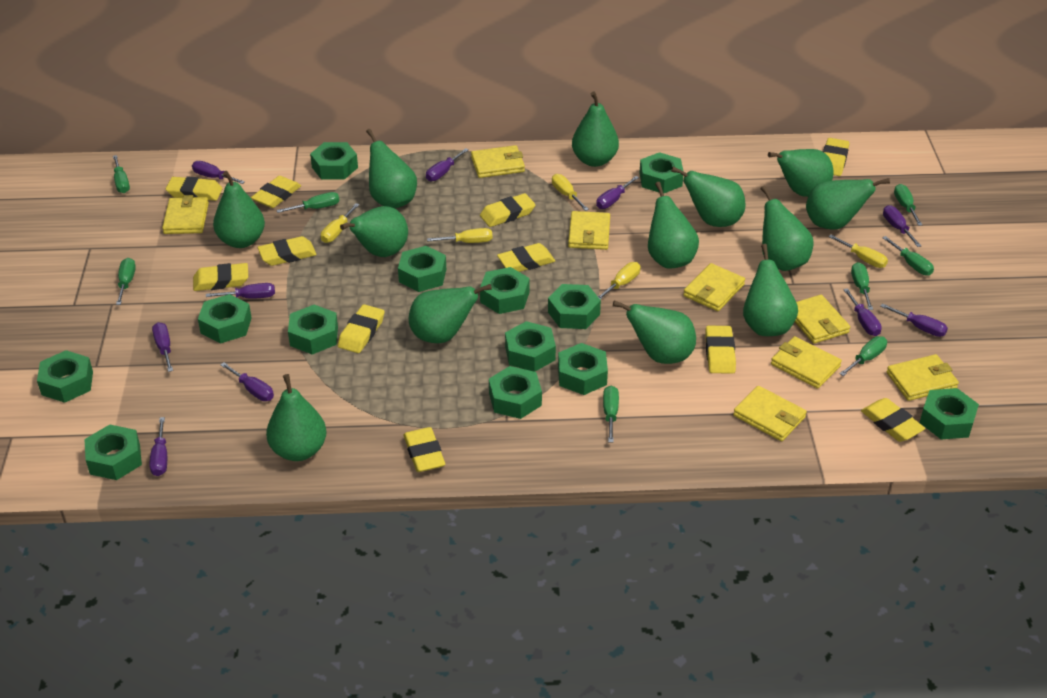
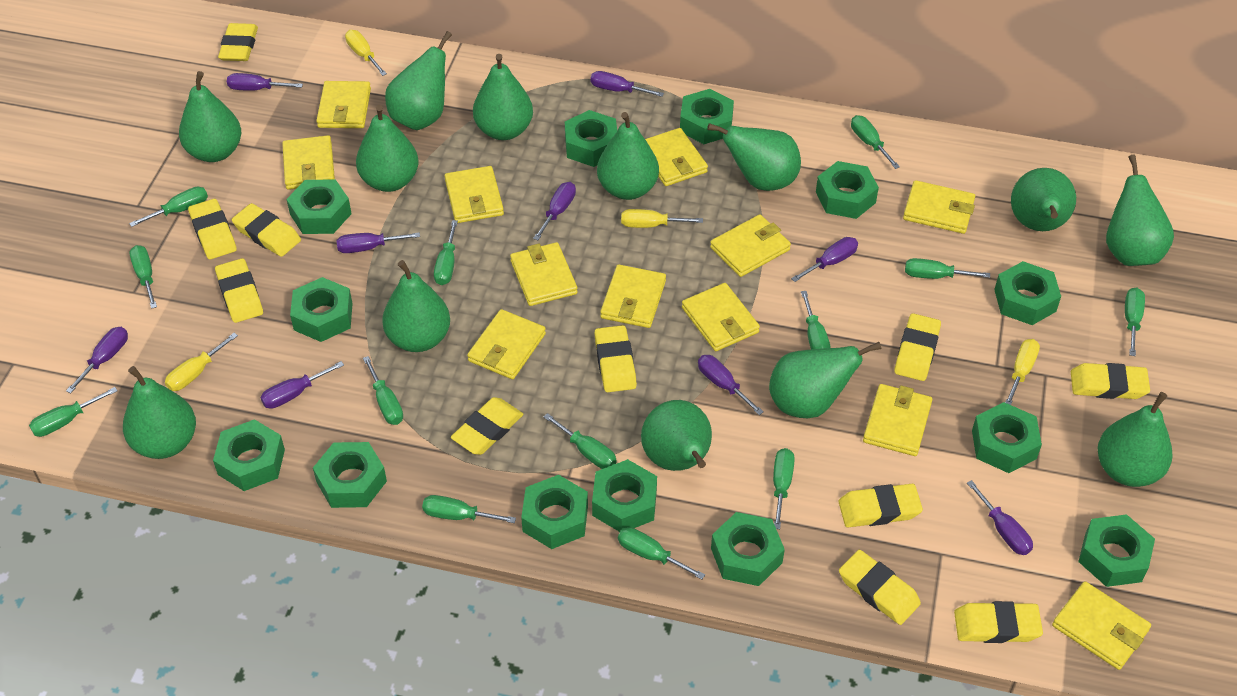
green screwdriver: [113,155,130,193] [116,258,136,305] [276,192,340,213] [603,386,619,443] [839,336,887,376] [851,262,873,310] [882,236,934,276] [894,184,922,226] = 8 -> [29,387,118,437] [129,187,208,227] [130,245,157,309] [363,356,403,425] [422,495,516,523] [434,220,458,285] [544,413,616,469] [618,527,705,579] [773,448,795,529] [801,291,831,349] [851,115,900,169] [905,258,990,279] [1125,287,1145,356] = 13
purple screwdriver: [150,417,167,476] [152,322,173,372] [192,161,245,184] [206,283,275,299] [220,362,274,401] [426,148,469,181] [596,176,639,209] [843,288,882,336] [880,303,948,337] [883,205,921,247] = 10 -> [66,327,128,393] [227,73,303,91] [260,361,344,409] [337,232,420,253] [533,182,576,240] [591,71,664,97] [698,355,764,415] [791,237,858,282] [967,480,1033,555] = 9
yellow screwdriver: [321,203,360,243] [427,228,493,243] [552,174,589,211] [598,262,641,300] [828,235,888,268] = 5 -> [165,333,238,391] [345,30,387,76] [621,209,703,228] [1005,339,1040,405] = 4
yellow wallet: [162,195,209,234] [471,145,525,178] [568,211,610,250] [683,263,745,311] [733,386,807,441] [771,336,842,389] [795,295,850,344] [886,354,959,401] = 8 -> [282,135,335,190] [316,81,371,128] [445,166,504,223] [467,309,546,379] [510,242,578,306] [600,264,666,328] [645,128,708,186] [682,283,760,351] [710,214,791,277] [863,384,932,456] [903,180,975,234] [1052,581,1151,670] = 12

